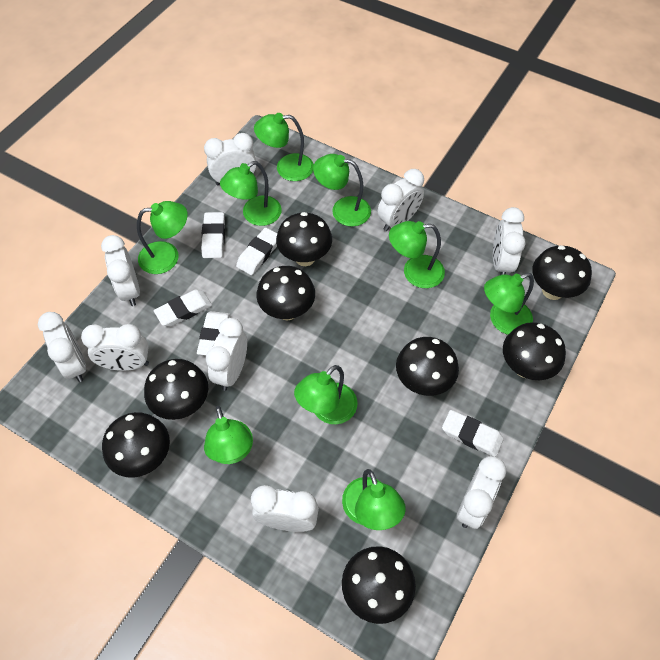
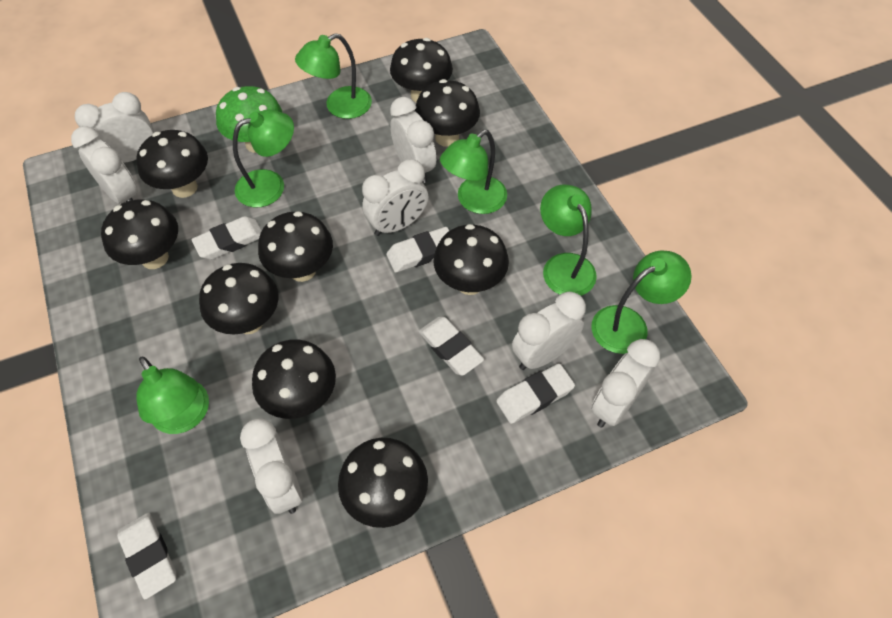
black mushroom: [102,412,170,478] [144,359,208,420] [256,266,315,321] [276,212,332,266] [342,546,416,624] [396,337,459,396] [503,322,566,380] [532,245,592,300] = 8 -> [101,200,178,269] [136,130,208,198] [199,263,279,334] [252,339,336,419] [258,211,333,282] [338,438,428,528] [390,38,453,102] [415,79,480,147] [433,224,509,295] = 9
green lamp: [137,201,188,274] [204,406,253,464] [220,161,282,226] [254,113,314,181] [294,365,357,424] [313,154,371,227] [342,469,406,530] [389,221,445,288] [484,273,534,335] = 9 -> [136,356,209,434] [233,110,294,207] [295,33,372,119] [440,130,507,214] [540,185,597,296] [591,250,692,354] = 6
green mushroom: none = 0 -> [216,86,282,153] = 1
white clock: [38,312,86,382] [81,324,149,371] [101,235,140,306] [204,133,256,185] [206,318,247,391] [251,485,319,532] [378,169,424,231] [457,456,506,529] [493,207,526,275] = 9 -> [71,126,138,204] [75,92,154,163] [240,418,303,514] [362,159,428,236] [390,97,436,183] [512,292,586,370] [591,339,660,428] = 7

